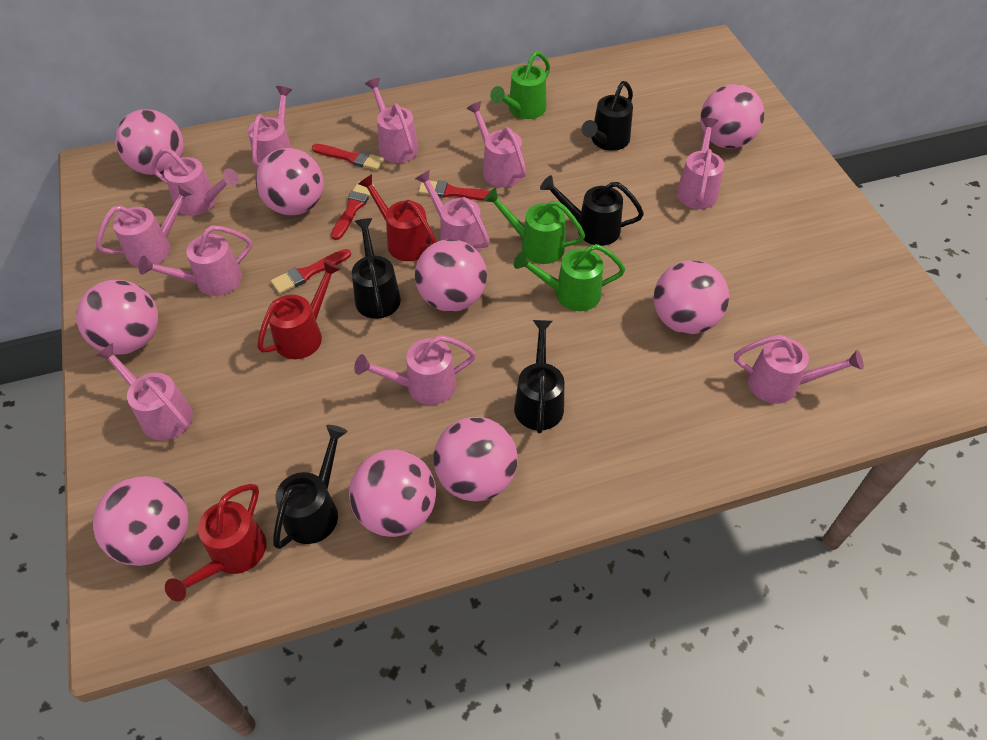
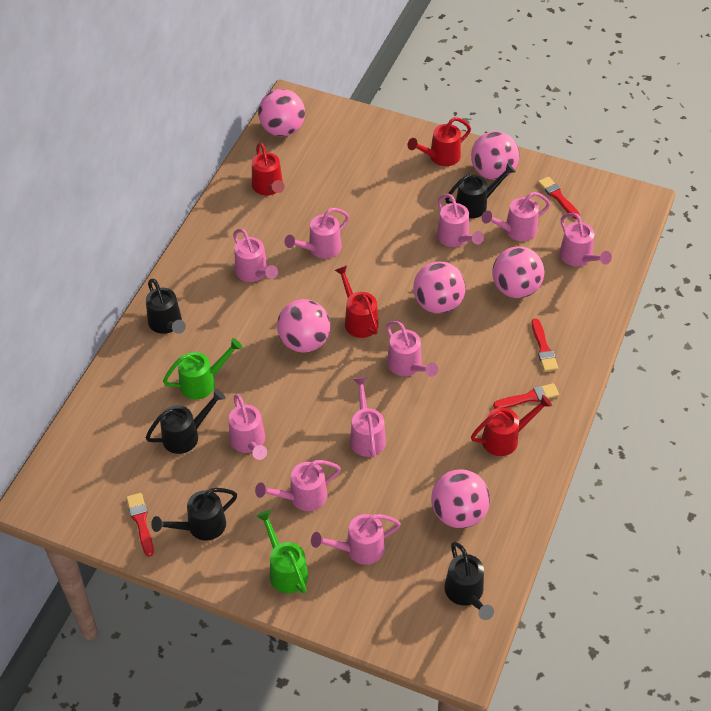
green watering can: [484,188,585,264] [490,51,550,119] [514,244,625,311] = 3 -> [163,338,243,399] [256,510,308,594] = 2
pink ball: [76,280,158,355] [93,476,188,566] [115,109,184,175] [256,148,323,216] [349,450,436,537] [415,239,487,312] [434,417,518,502] [654,260,729,334] [700,84,764,149] = 9 -> [258,89,305,136] [277,299,330,353] [413,261,466,314] [431,469,490,528] [471,131,519,180] [492,247,545,298] = 6
pink watering can: [96,183,194,267] [96,343,193,441] [138,225,252,296] [151,148,239,216] [248,86,292,169] [354,335,476,405] [365,78,418,163] [415,170,490,252] [466,101,526,187] [676,118,724,209] [734,335,864,404] = 11 -> [229,394,267,460] [233,229,278,282] [255,460,341,511] [284,208,349,259] [311,514,401,565] [350,377,386,458] [386,321,438,377] [437,194,484,247] [482,192,550,241] [559,213,612,267] = 10
red watering can: [165,484,266,602] [257,261,341,359] [358,174,437,261] = 3 -> [252,143,285,195] [335,266,379,338] [408,117,471,166] [471,395,552,456] = 4

